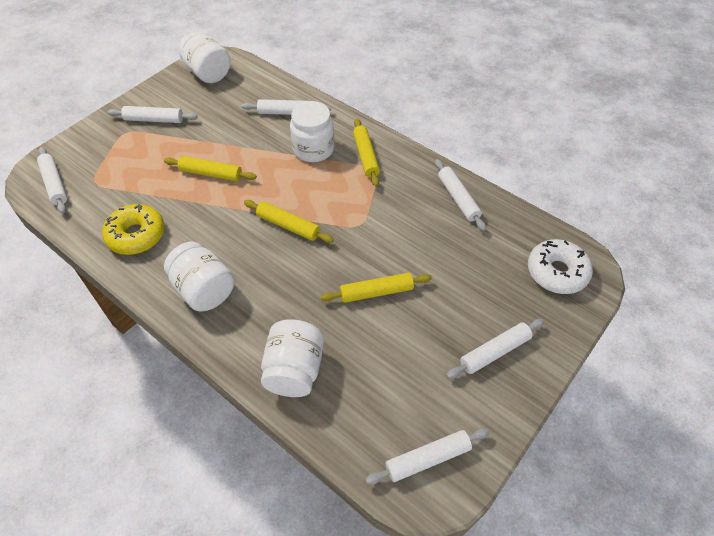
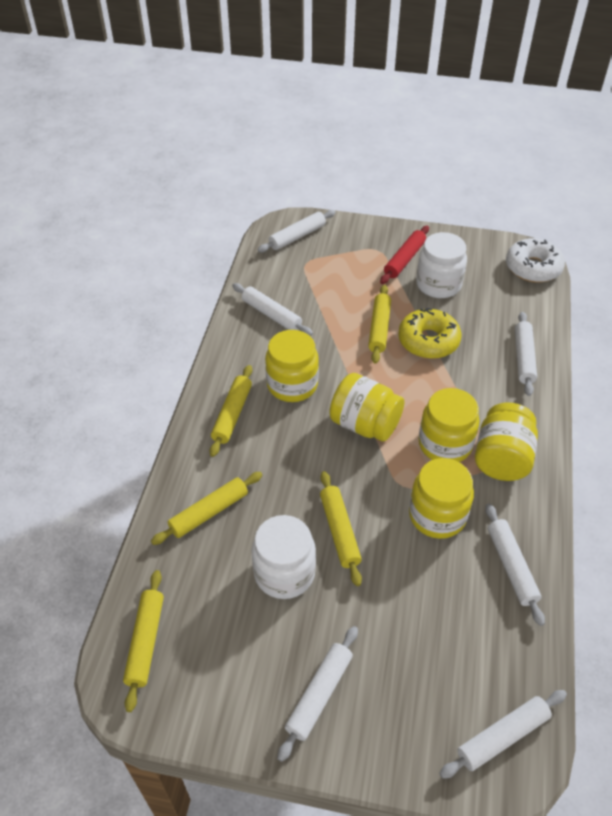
red rolling pin: none = 0 -> [380,225,429,284] = 1
white jar: [164,242,235,312] [179,32,231,83] [261,319,324,397] [290,101,334,162] = 4 -> [252,515,316,599] [416,232,467,298] = 2
yellow jar: none = 0 -> [265,330,319,402] [329,373,404,441] [409,458,474,539] [419,388,480,462] [475,403,538,481] = 5
yellow rolling pin: [164,156,257,181] [244,200,334,243] [321,273,432,303] [353,118,380,187] = 4 -> [123,570,164,712] [151,472,262,545] [209,365,252,457] [320,471,362,586] [368,285,391,364] = 5

